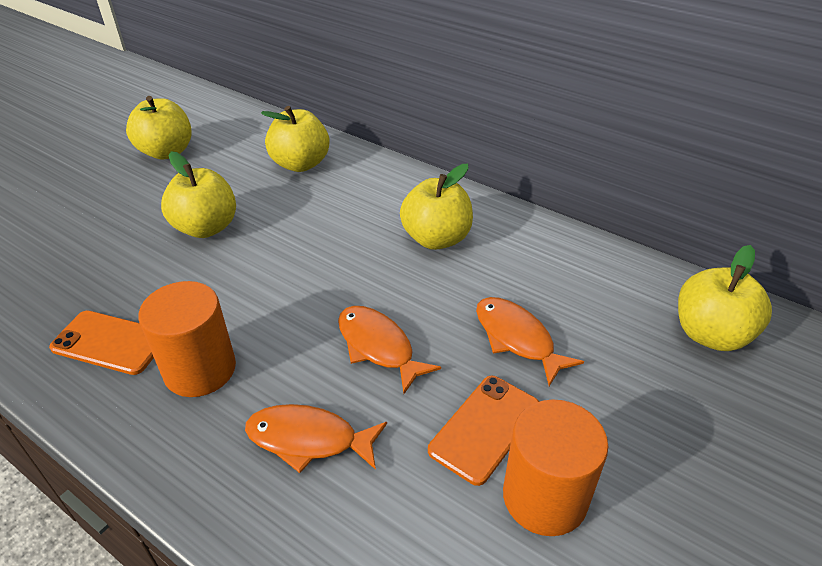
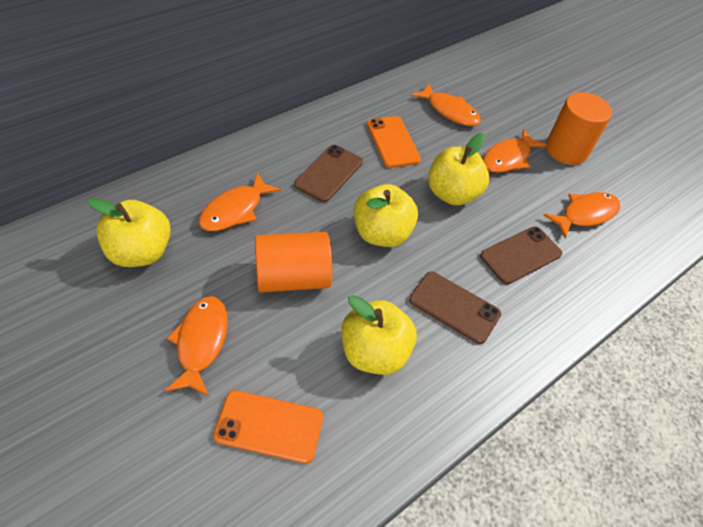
brown phone: none = 0 -> [294,145,363,202] [409,271,501,344] [480,226,562,284] = 3
orange fish: [245,404,387,473] [338,306,441,394] [476,297,584,386] = 3 -> [165,296,228,396] [198,172,281,231] [411,83,481,126] [483,129,547,173] [543,192,620,238] = 5
yellow apple: [126,96,191,159] [161,151,236,238] [261,106,330,172] [400,164,473,250] [678,245,772,351] = 5 -> [87,198,171,267] [341,295,417,375] [354,184,418,247] [428,133,489,206] = 4

